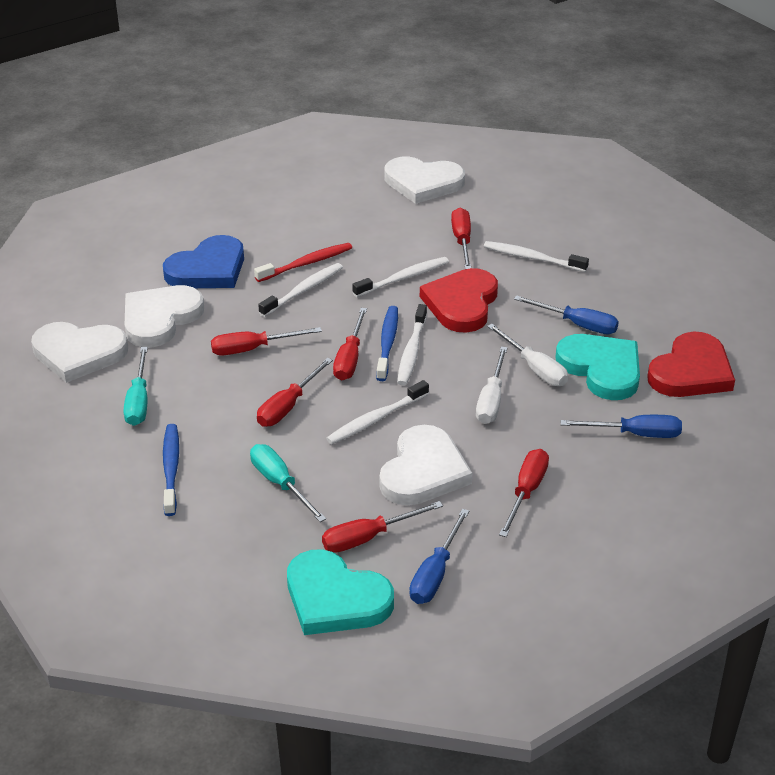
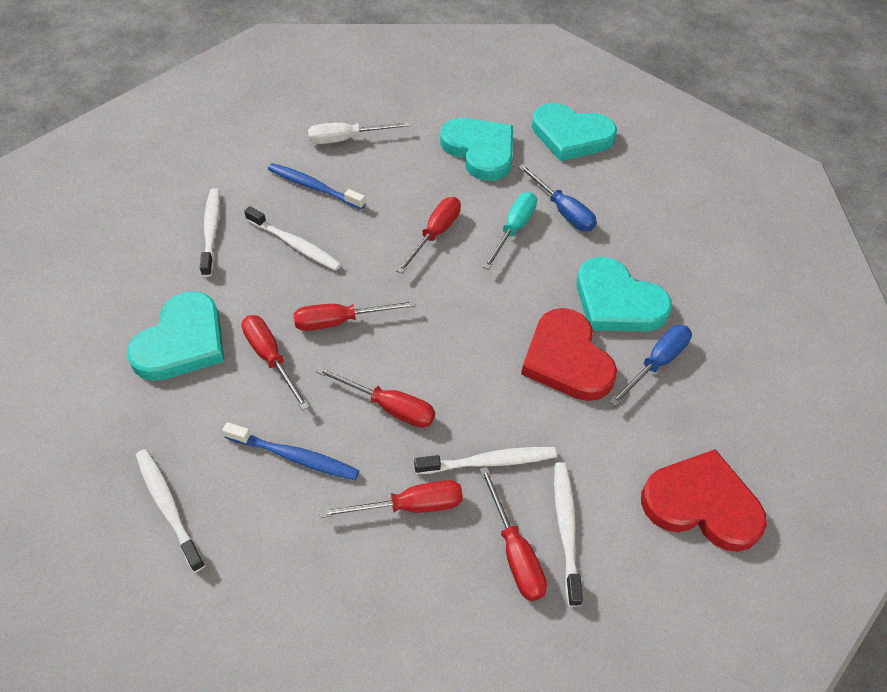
blue heart: [163,235,244,288] = 1 -> none = 0
blue screwdriver: [409,509,469,604] [514,295,619,334] [560,415,682,438] = 3 -> [518,164,597,231] [610,325,692,407] = 2
red toothbrush: [254,243,352,282] = 1 -> none = 0
turquoise heart: [287,549,394,635] [555,334,640,400] = 2 -> [127,291,224,381] [440,118,513,181] [532,103,617,161] [576,257,672,331] = 4
turquoise screwdriver: [124,347,148,426] [250,444,326,522] = 2 -> [483,192,537,270] = 1
white heart: [31,322,128,383] [125,285,204,347] [379,425,472,506] [385,157,465,204] = 4 -> none = 0
white screwdriver: [476,346,508,424] [487,324,568,386] = 2 -> [308,122,410,144] = 1

